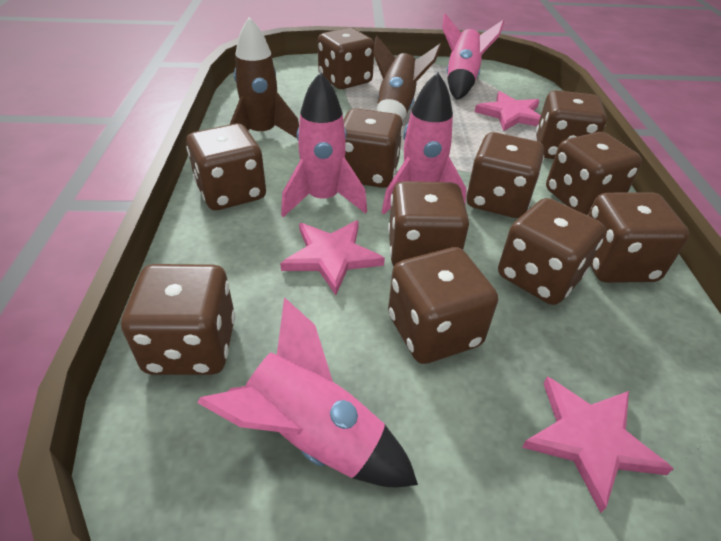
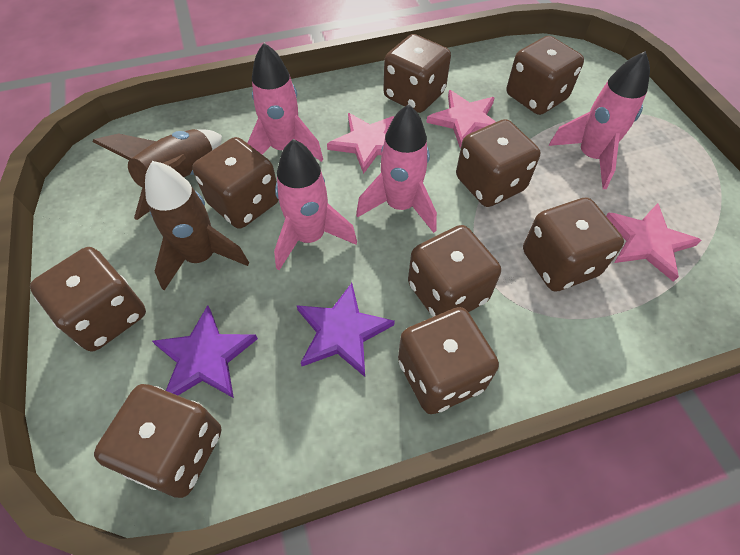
brown dice: [121,264,235,375] [186,123,266,210] [318,28,374,89] [343,108,403,188] [388,181,469,267] [388,247,498,364] [466,132,544,218] [498,198,606,305] [536,90,607,159] [546,132,642,215] [588,192,689,283] = 11 -> [30,247,146,352] [94,384,221,498] [192,137,279,229] [383,34,451,113] [398,307,499,414] [408,225,501,317] [456,119,540,207] [506,36,584,115] [523,197,624,292] = 9
purple star: none = 0 -> [152,305,258,398] [296,283,395,377] = 2

